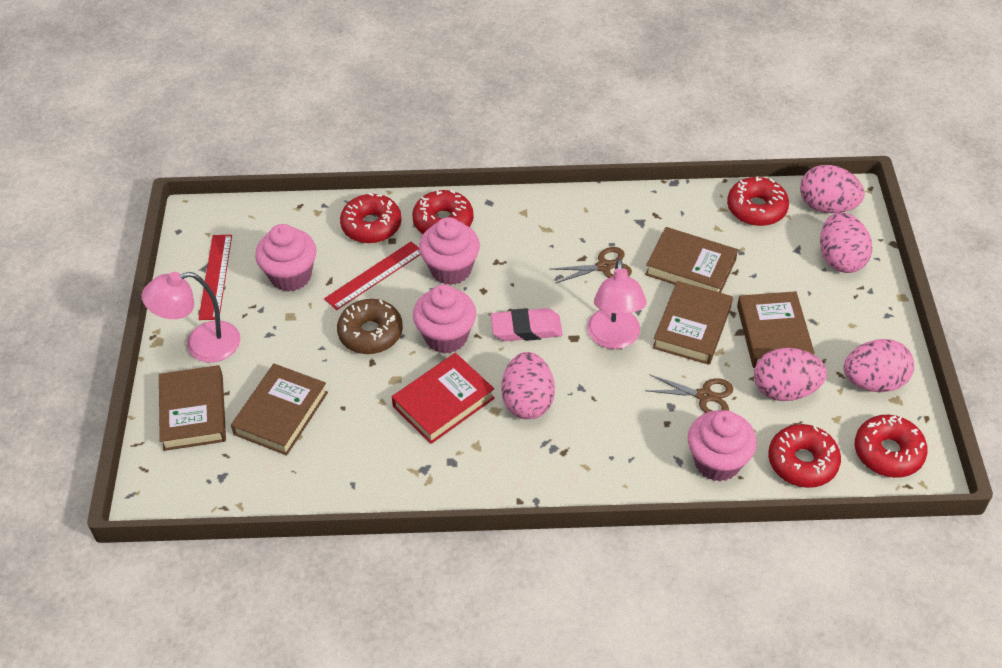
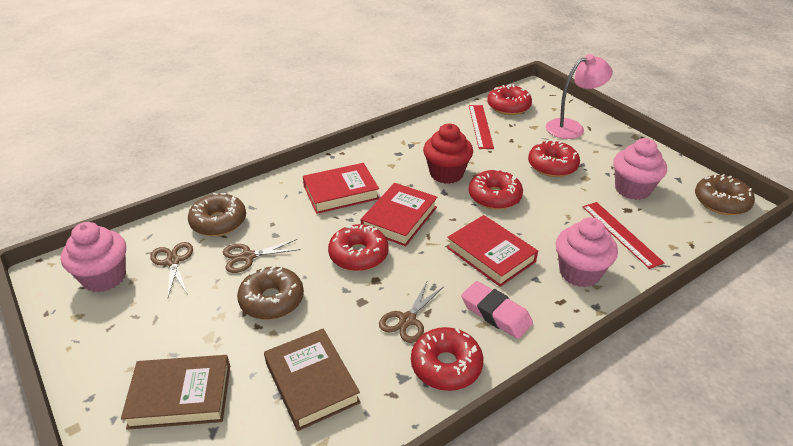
brown book: [159,365,226,451] [231,364,328,455] [645,227,738,293] [653,281,733,365] [737,291,815,368] = 5 -> [121,355,230,430] [264,328,361,431] = 2
brown donut: [337,299,403,354] = 1 -> [188,193,246,236] [237,266,304,320] [695,174,755,215] = 3
brown scissors: [551,247,632,284] [645,374,733,413] = 2 -> [150,242,193,297] [223,239,301,273] [379,280,443,343] = 3
pink cupcake: [255,224,316,292] [413,285,476,354] [419,217,480,285] [688,410,757,481] = 4 -> [61,222,126,292] [556,217,618,287] [613,138,667,200] = 3
pink egg: [501,352,555,419] [754,348,827,401] [800,165,865,213] [820,212,872,273] [843,339,914,392] = 5 -> none = 0
pink lamp: [142,272,240,363] [587,259,647,349] = 2 -> [546,54,613,139] = 1
red book: [392,353,495,444] = 1 -> [303,163,379,214] [361,183,437,246] [447,215,538,287] = 3
red cupcake: none = 0 -> [423,124,473,184] = 1

